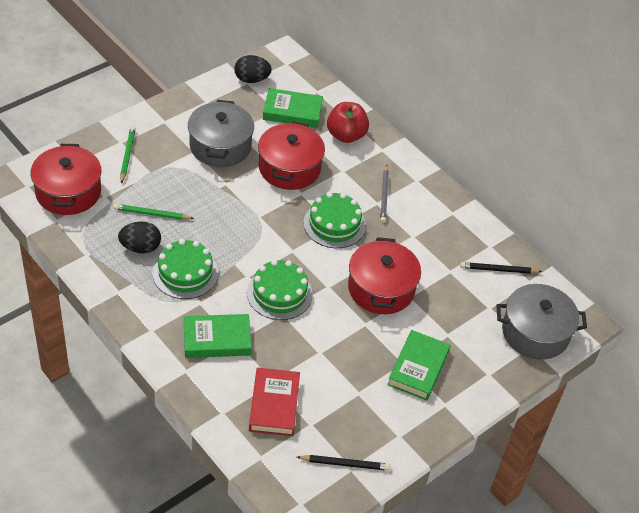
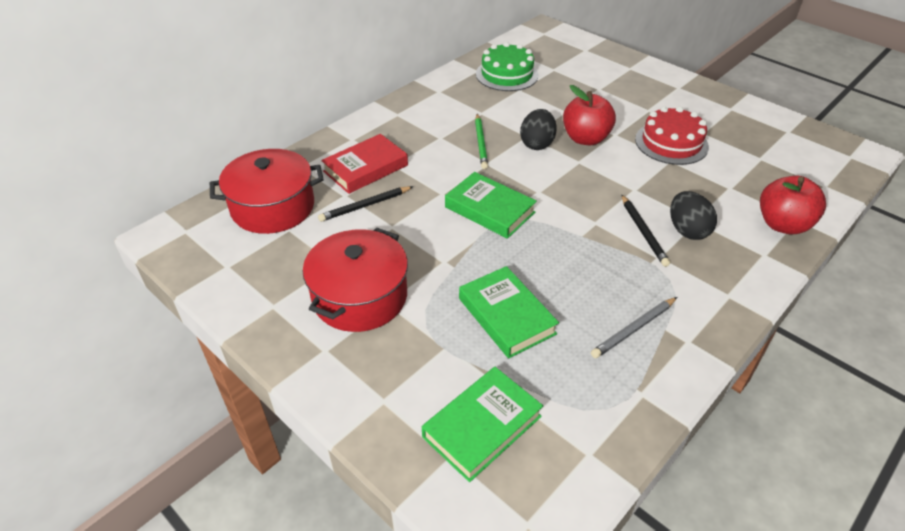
green cake: [152,239,218,299] [247,260,313,320] [303,192,366,248] = 3 -> [476,42,539,91] = 1
green pencil: [113,204,194,220] [120,126,136,183] = 2 -> [475,114,488,169] = 1
grey pot: [188,100,254,167] [496,284,587,360] = 2 -> none = 0
red apple: [327,102,369,143] = 1 -> [563,85,616,145] [760,176,826,234] = 2
red cake: none = 0 -> [635,106,709,165] = 1
red pot: [31,144,102,215] [258,121,325,190] [348,237,421,314] = 3 -> [210,149,324,234] [303,228,408,332] = 2

